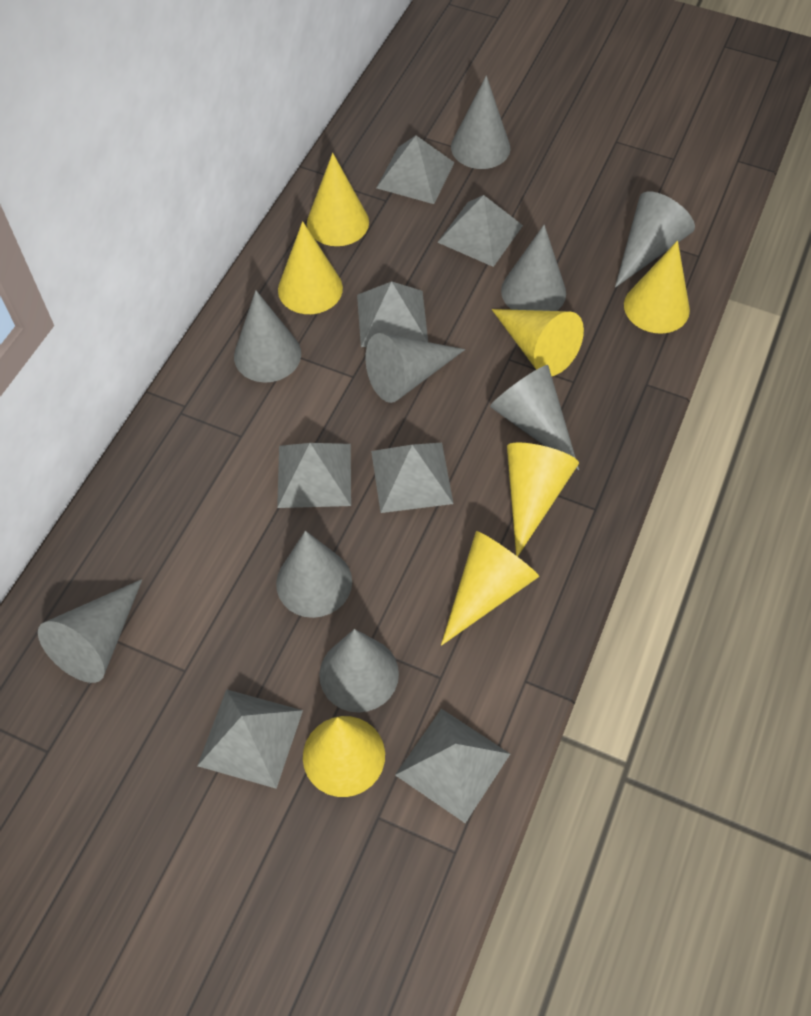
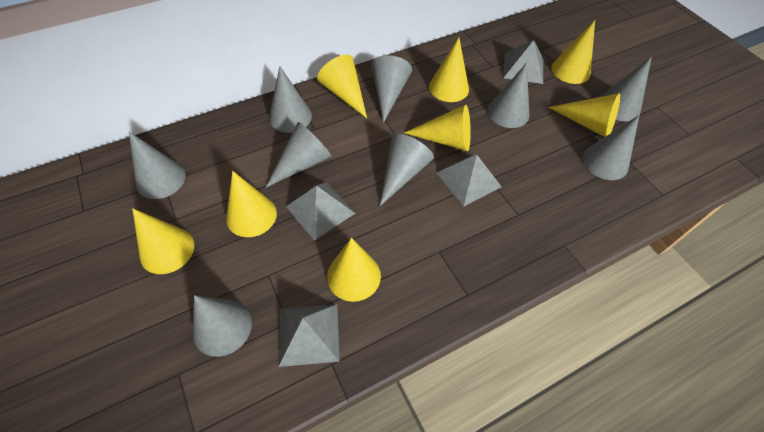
grey pyramid: [197,689,303,789] [277,443,351,508] [357,281,428,347] [371,443,454,513] [376,135,455,204] [395,709,510,823] [437,195,523,267] = 7 -> [278,304,340,367] [286,182,355,240] [436,154,502,206] [503,40,543,84] = 4
yellow cone: [278,221,343,314] [303,716,385,797] [307,153,369,246] [441,531,539,646] [491,309,584,376] [507,442,579,557] [624,241,690,334] = 7 -> [132,208,194,274] [226,171,277,237] [317,55,367,118] [327,238,381,302] [404,105,471,151] [429,37,469,102] [549,93,620,137] [551,20,595,84] = 8

